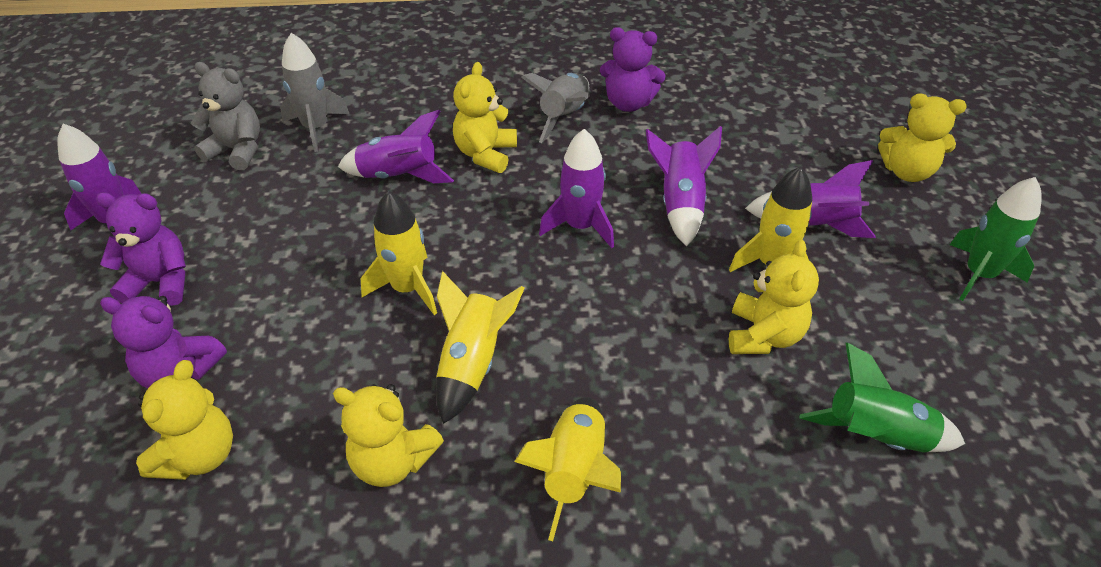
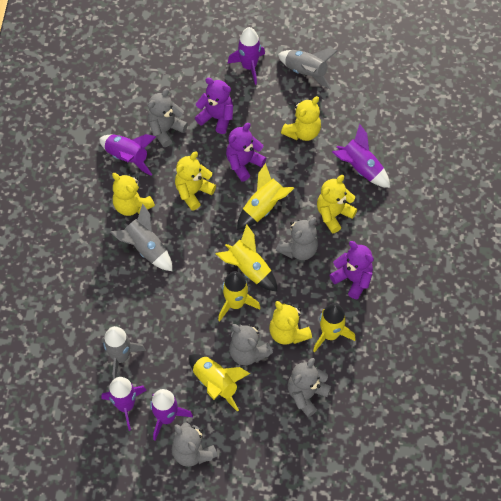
green rocket: [800,343,965,452] [950,177,1042,301] = 2 -> none = 0
grey rocket: [280,33,349,152] [521,73,590,143] = 2 -> [102,326,146,380] [110,204,172,271] [278,49,337,89] = 3
grey teddy bear: [191,62,260,170] = 1 -> [147,88,188,147] [172,422,218,467] [229,324,273,365] [276,217,318,260] [288,358,331,417] = 5
yellow rocket: [361,191,437,315] [436,271,525,424] [514,397,621,541] [729,166,812,272] = 4 -> [189,354,250,411] [215,224,277,291] [218,271,260,321] [237,163,294,230] [313,303,356,353] = 5

